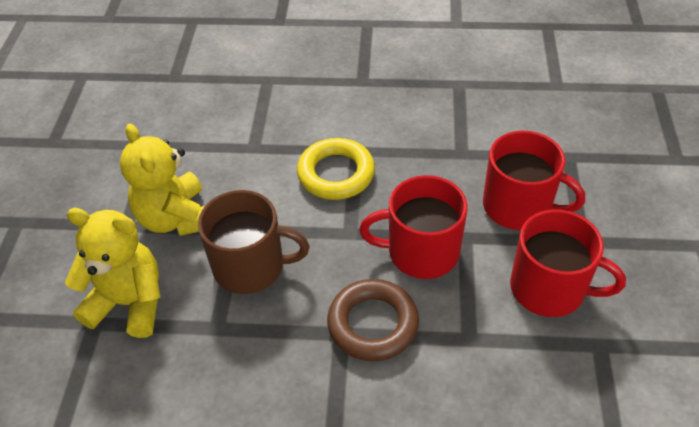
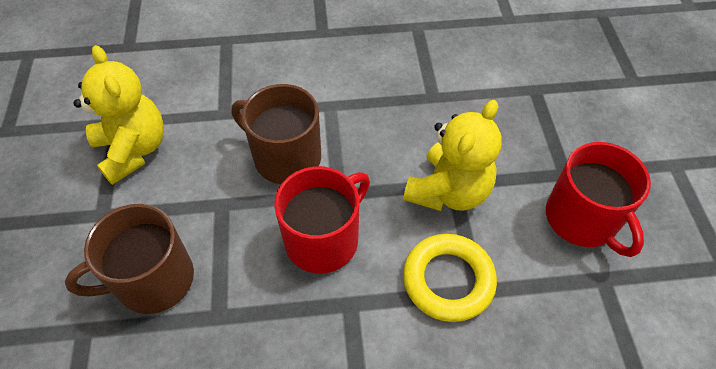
brown mug: [198,190,310,294] = 1 -> [65,204,194,314] [231,84,321,184] = 2
brown ring: [327,279,419,361] = 1 -> none = 0
red mug: [359,175,467,279] [483,131,585,230] [510,209,626,317] = 3 -> [274,166,370,274] [546,142,651,257] = 2

